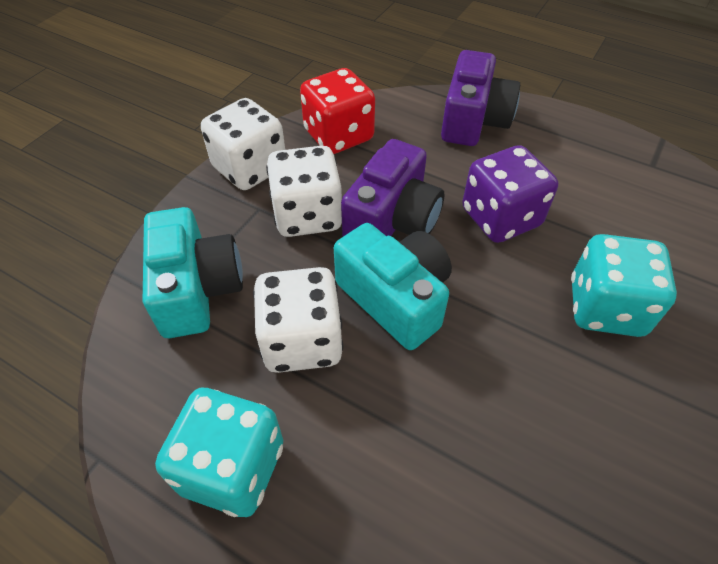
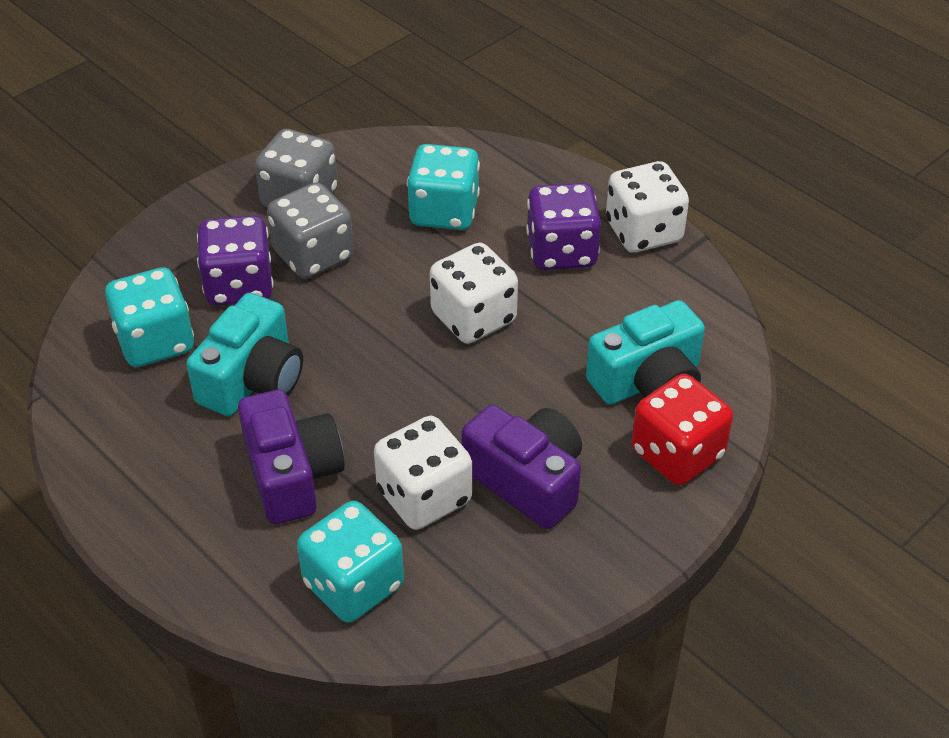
grey dice: none = 0 -> [255,129,338,207] [267,182,354,279] = 2
purple dice: [462,145,558,243] = 1 -> [197,215,274,306] [526,183,601,270] = 2
turquoise dice: [155,388,283,517] [571,234,677,337] = 2 -> [105,267,194,367] [297,501,404,623] [407,144,480,230] = 3

